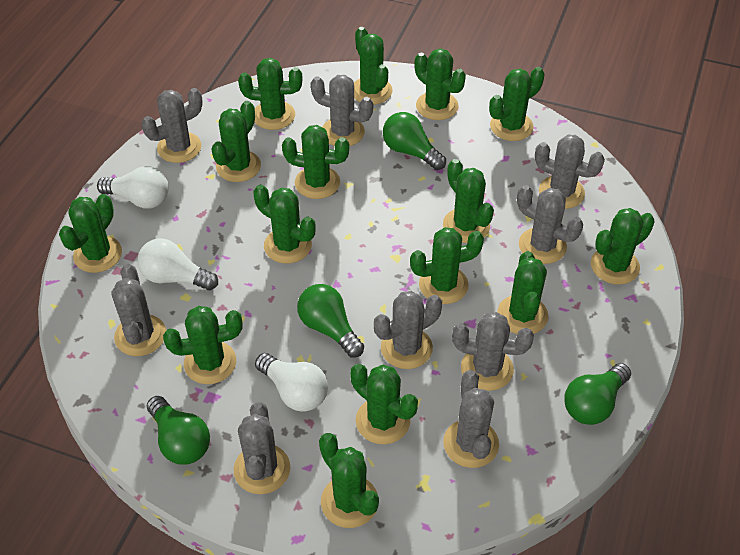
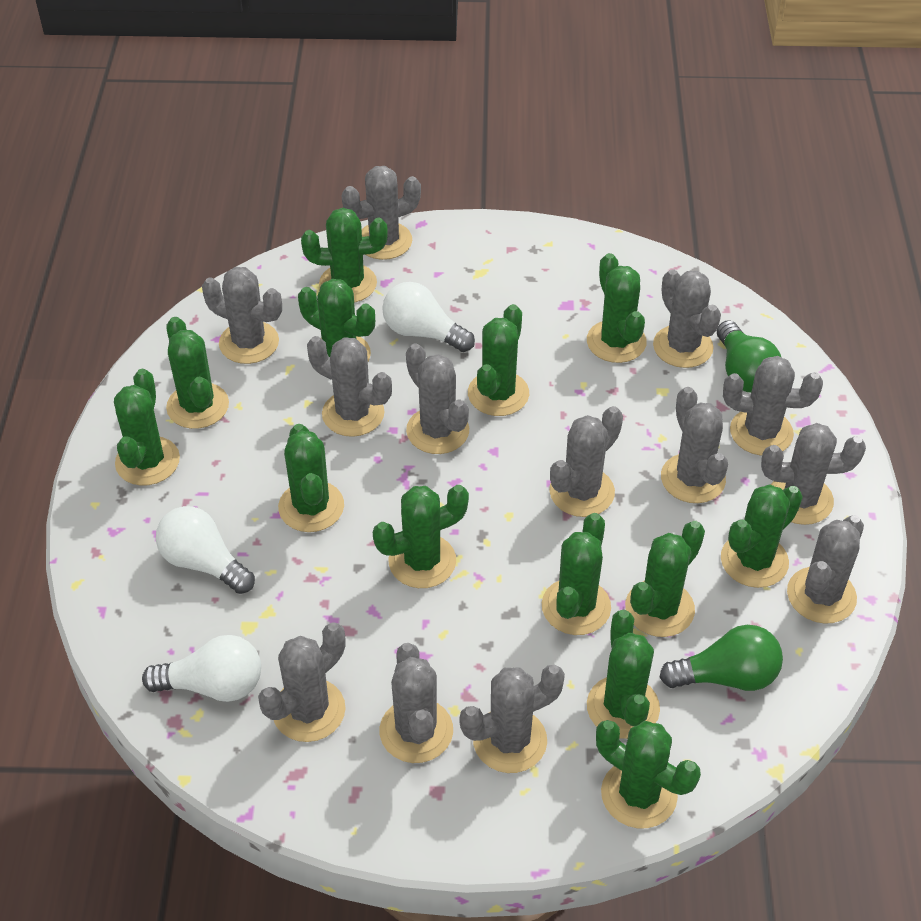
green cactus: [59,194,122,273] [163,306,243,384] [211,101,261,182] [238,58,303,130] [253,185,316,264] [282,125,349,199] [319,433,379,528] [350,364,418,444] [354,27,393,105] [410,227,484,304] [414,48,466,120] [443,159,494,243] [489,67,544,141] [498,251,548,334] [591,208,655,285] = 15 -> [114,369,180,486] [166,317,229,429] [278,424,344,532] [298,279,375,361] [301,208,388,303] [373,485,469,588] [468,304,529,416] [542,513,611,635] [587,253,647,363] [587,610,660,739] [596,720,701,828] [625,521,705,637] [721,484,803,588] = 13
green light bulb: [147,396,210,465] [297,284,364,358] [383,112,446,170] [565,363,631,425] = 4 -> [660,625,783,691] [717,320,782,393] = 2
grey cactus: [111,264,166,356] [141,88,203,163] [234,402,290,494] [311,75,373,146] [374,291,442,369] [443,370,499,468] [452,312,534,391] [517,185,583,264] [535,135,605,209] = 9 -> [202,267,282,364] [258,622,346,742] [307,336,392,437] [342,166,421,260] [380,643,453,763] [406,344,469,454] [460,665,565,773] [550,406,623,517] [653,269,721,368] [661,387,728,503] [723,356,823,456] [761,423,866,525] [787,515,864,624] = 13

